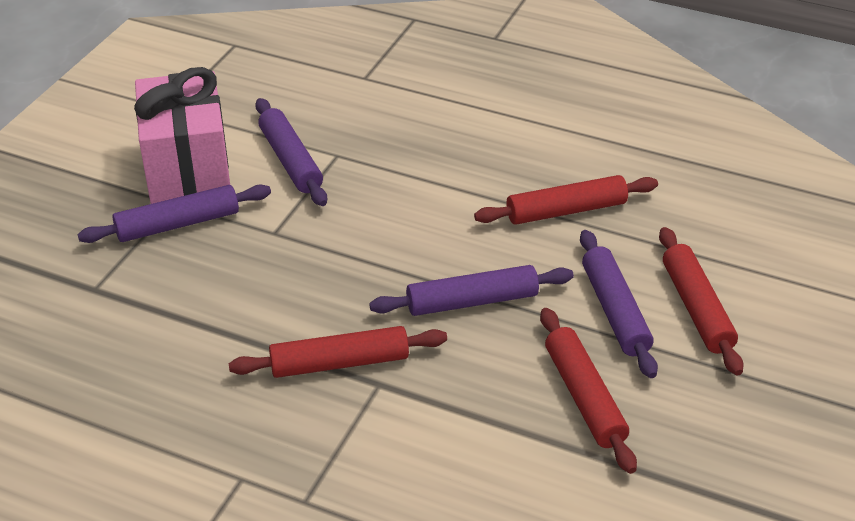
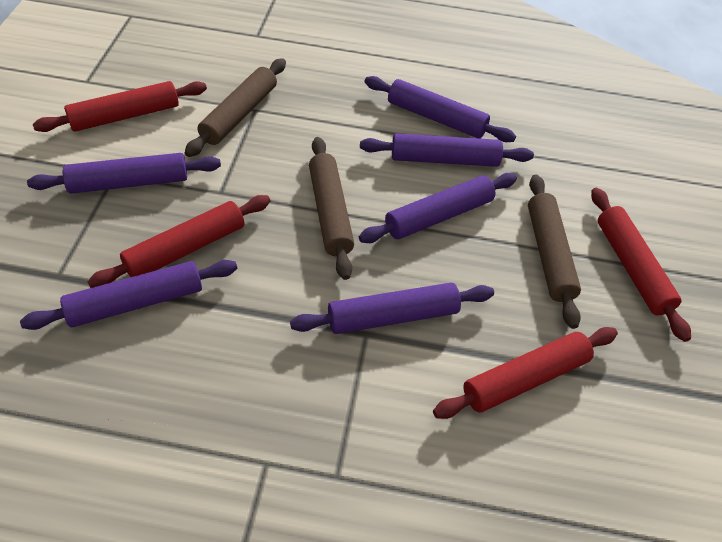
brown rolling pin: none = 0 -> [185,58,286,157] [309,137,354,280] [528,174,581,329] = 3
pink gift: [134,67,230,204] = 1 -> none = 0
purple rolling pin: [78,185,271,243] [255,98,327,206] [369,265,574,316] [580,230,658,378] = 4 -> [20,260,237,330] [27,153,221,194] [290,283,494,334] [359,173,517,243] [360,133,534,167] [365,76,516,142] = 6

